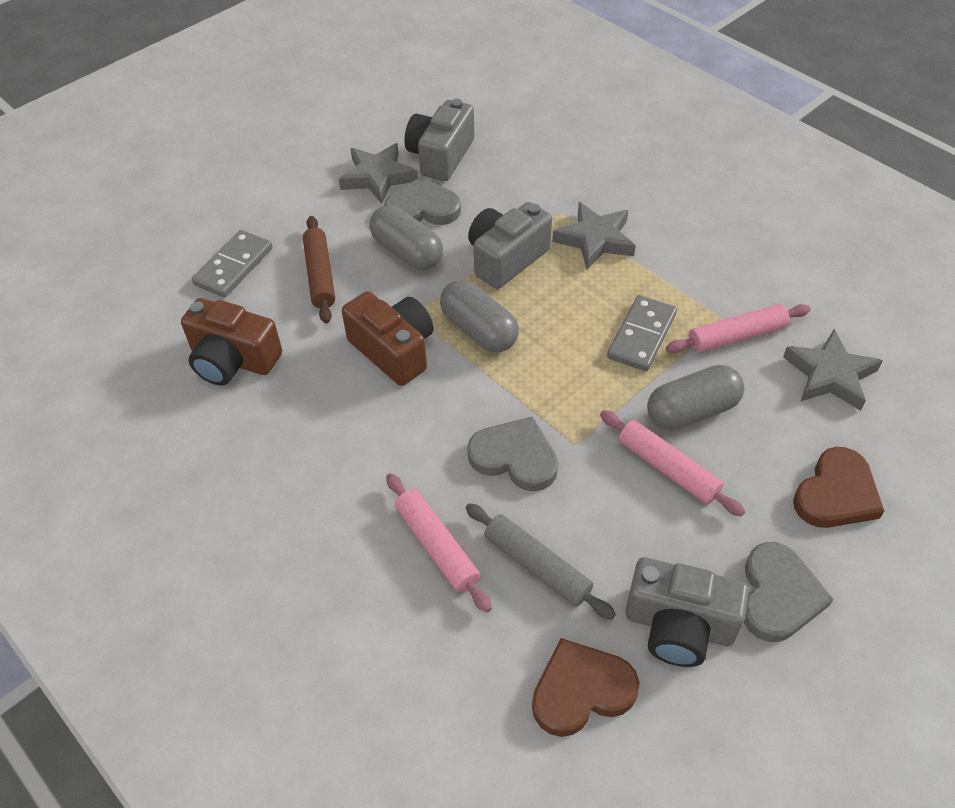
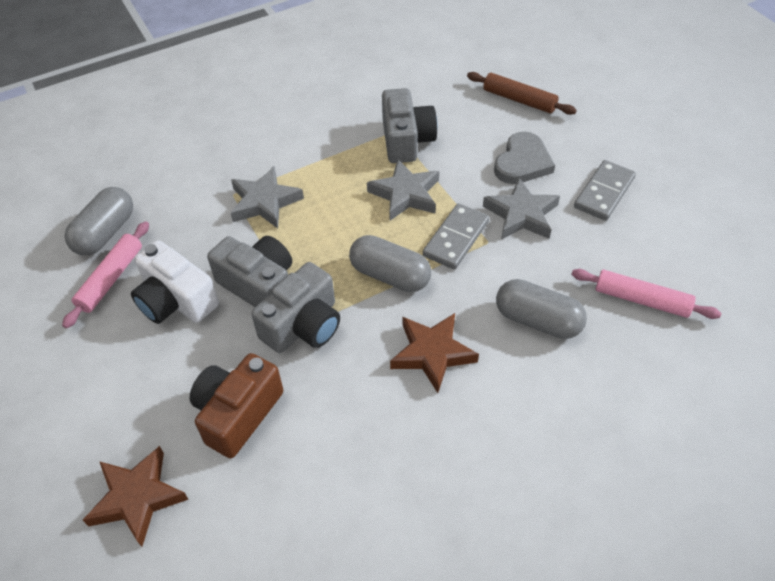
brown camera: [181,298,282,386] [342,291,434,386] = 2 -> [190,353,283,458] = 1
brown heart: [532,638,639,737] [793,447,884,528] = 2 -> none = 0
brown star: none = 0 -> [83,446,189,547] [390,313,479,393] = 2
grey heart: [384,176,461,225] [467,416,558,491] [744,542,833,642] = 3 -> [494,132,555,184] = 1
grey rolling pin: [466,503,616,620] = 1 -> none = 0
pink rolling pin: [386,473,492,613] [600,410,745,516] [666,304,811,353] = 3 -> [62,221,149,328] [571,269,721,319] = 2
white camera: none = 0 -> [131,240,219,324] = 1

